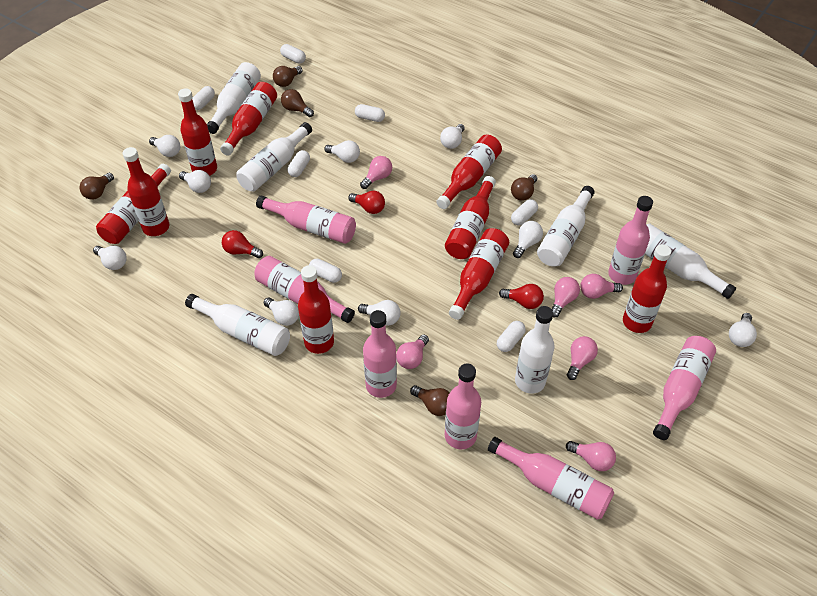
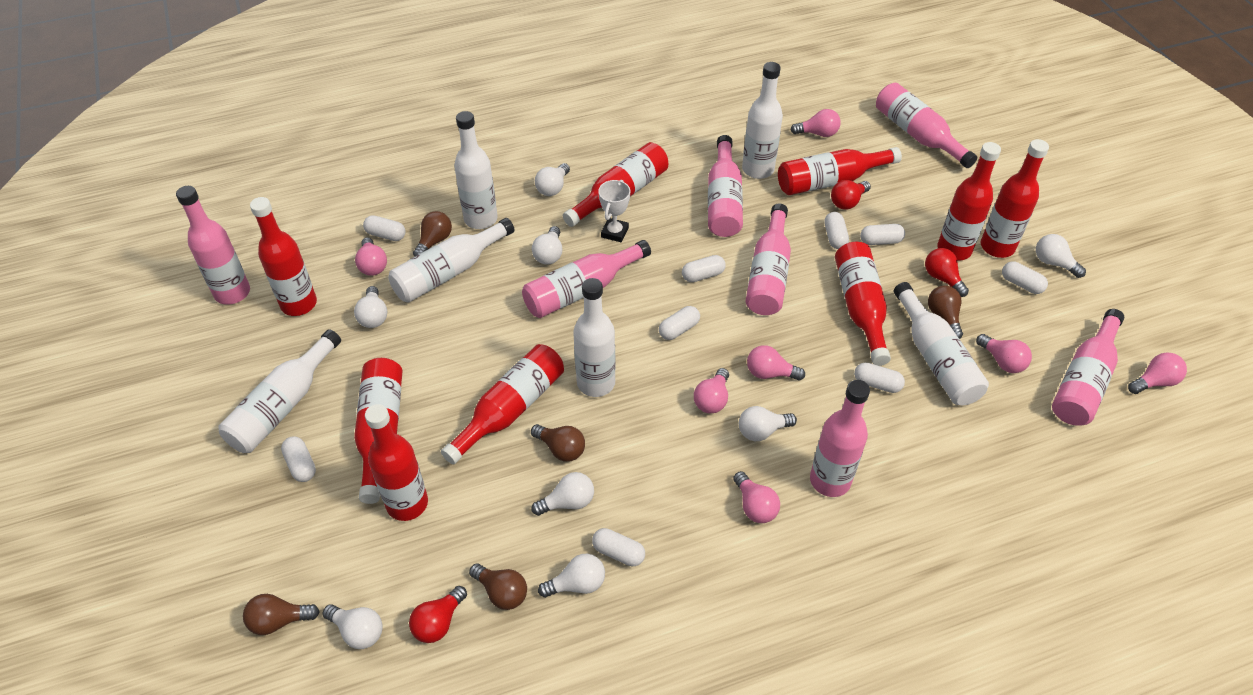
pink light bulb: [360,156,392,189] [396,334,429,369] [552,277,580,318] [566,441,616,471] [567,336,598,380] [580,274,623,299] = 6 -> [355,237,387,276] [694,368,729,413] [733,471,780,523] [747,345,805,380] [790,109,841,137] [976,334,1032,373] [1128,353,1187,394] = 7
white capsule: [192,86,215,110] [280,44,306,64] [288,150,310,177] [309,259,342,283] [355,104,385,122] [497,321,526,352] [511,199,538,225] = 7 -> [281,436,316,482] [363,215,405,241] [592,528,645,566] [659,306,700,340] [682,255,726,282] [824,212,849,249] [854,362,905,393] [860,224,905,245] [1002,261,1048,294] = 9
white light bulb: [93,246,127,270] [149,135,180,157] [179,170,211,193] [264,297,299,326] [324,140,360,163] [358,300,400,326] [440,124,465,149] [513,221,543,258] [729,313,757,347] = 9 -> [323,604,383,649] [354,286,387,328] [531,472,594,516] [532,226,562,265] [535,163,570,196] [538,554,605,598] [739,406,797,441] [1036,234,1086,278] = 8
white trophy: none = 0 -> [598,180,630,242] = 1

